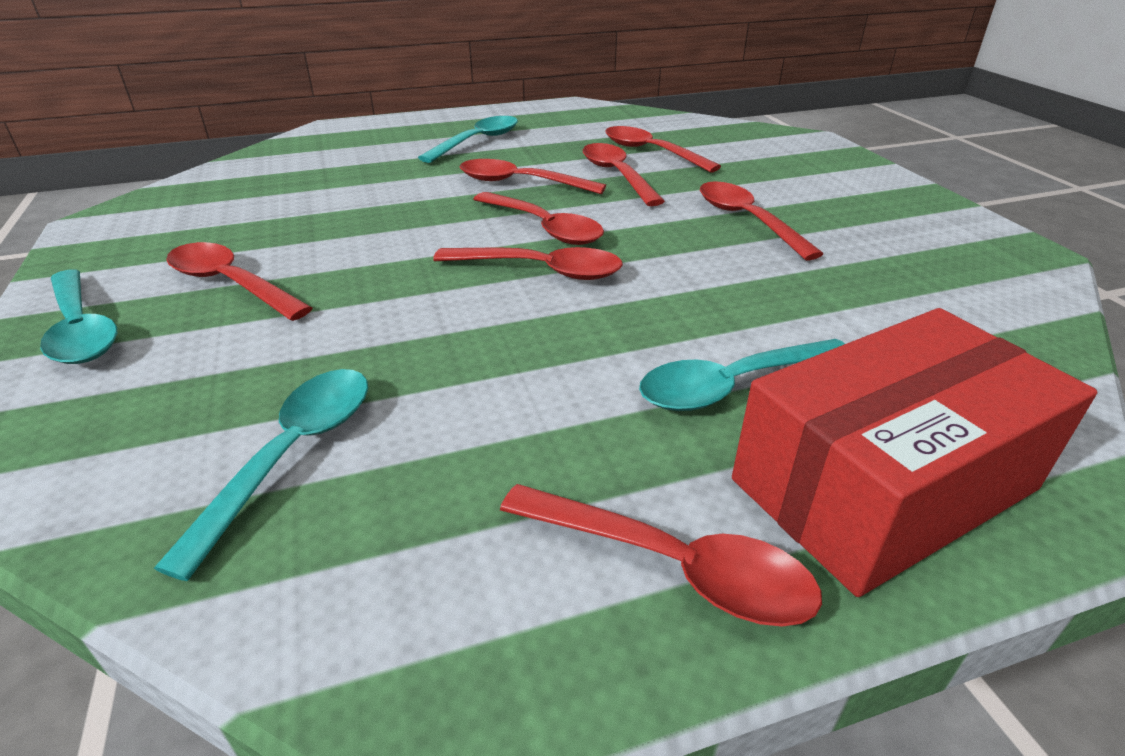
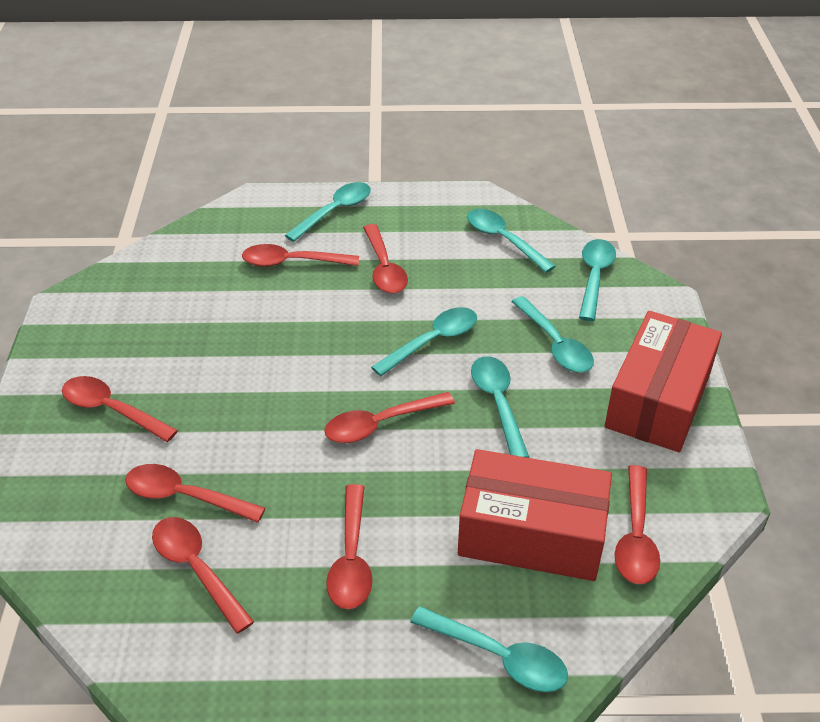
red box: [732,308,1097,597] = 1 -> [458,449,612,581] [605,311,722,452] = 2
turquoise spoon: [40,269,117,364] [154,369,368,581] [418,116,518,163] [639,339,845,411] = 4 -> [284,182,371,242] [371,307,477,376] [410,606,568,692] [467,209,556,273] [471,356,529,458] [511,296,594,373] [579,239,616,321] = 7

